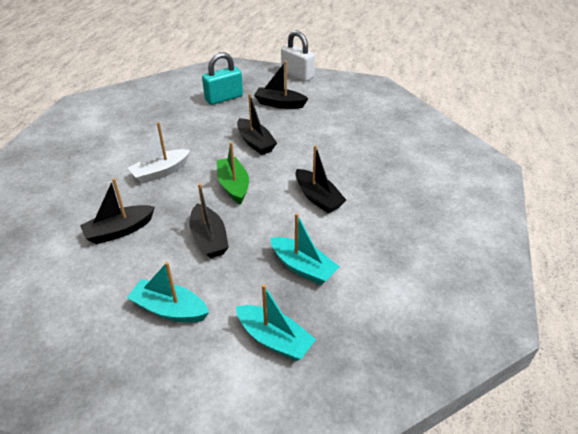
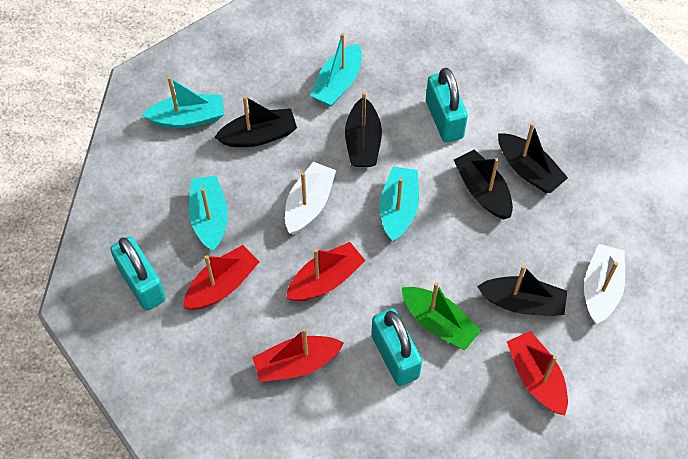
red boat: none = 0 -> [183,245,260,310] [252,328,344,382] [286,242,366,301] [507,331,568,415] = 4
turquoise boat: [127,262,209,322] [236,284,316,361] [270,213,340,285] = 3 -> [142,76,224,128] [189,175,228,251] [310,33,362,107] [380,166,419,242] = 4
turquoise padlock: [202,52,243,105] = 1 -> [110,237,166,311] [371,308,422,386] [426,67,468,143] = 3
white boat: [128,122,190,184] = 1 -> [285,162,336,235] [584,244,625,324] = 2
white padlock: [281,30,315,81] = 1 -> none = 0

